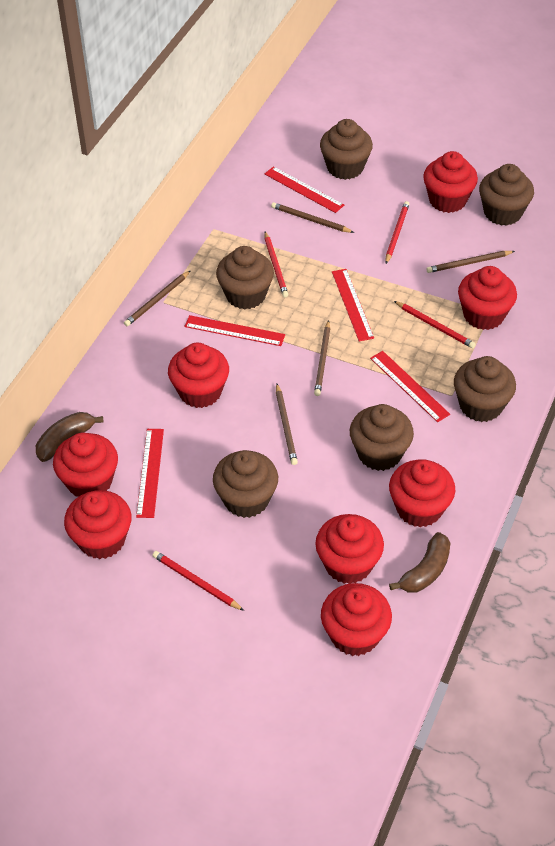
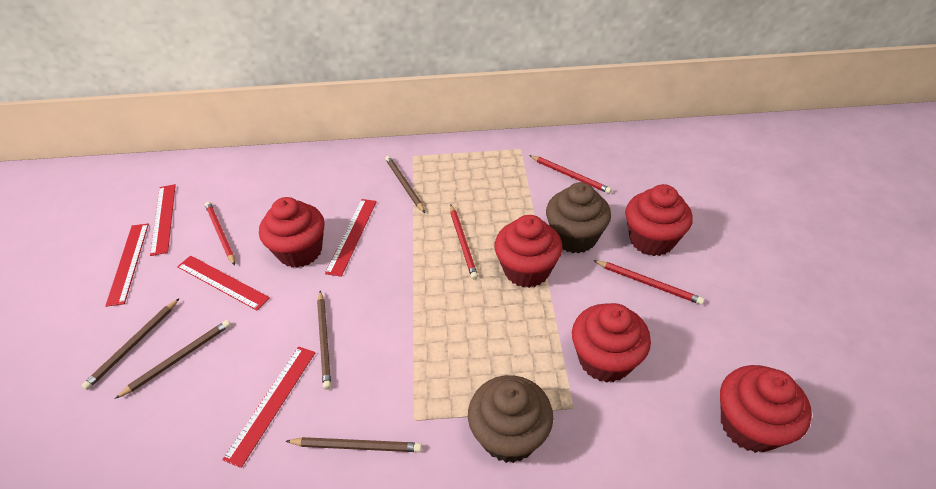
brown banana: [36,412,104,462] [389,532,450,593] = 2 -> none = 0
brown cupcake: [213,450,278,518] [216,246,274,309] [320,119,373,180] [350,404,414,471] [454,356,516,422] [479,164,534,226] = 6 -> [468,375,553,463] [546,182,611,253] = 2
red cupcake: [53,433,118,497] [64,490,132,559] [168,343,229,408] [315,514,384,584] [321,583,392,656] [389,460,455,527] [423,151,478,213] [458,266,517,330] = 8 -> [259,197,324,268] [495,215,563,288] [572,303,651,383] [625,184,693,256] [720,365,812,453] = 5

